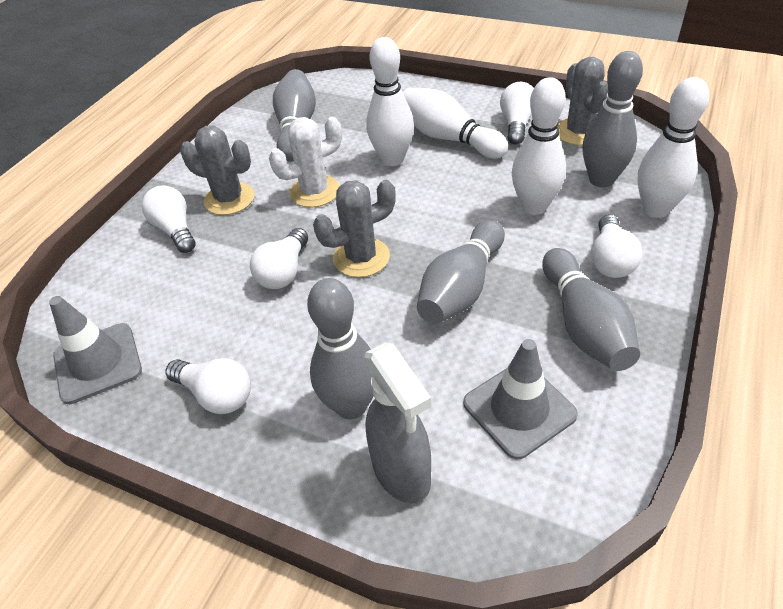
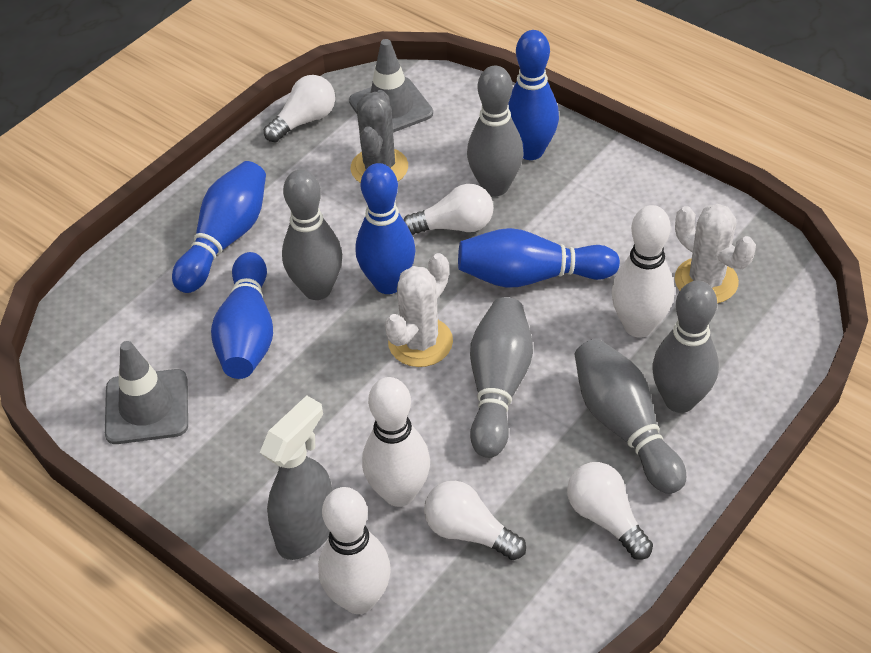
blue bowling pin: none = 0 -> [172,161,266,293] [211,252,273,379] [356,163,416,294] [458,228,620,288] [508,30,559,160] = 5
grey cactus: [180,125,254,215] [313,180,396,277] [558,57,608,145] = 3 -> [351,90,408,183] = 1
white bowling pin: [366,37,414,166] [403,88,508,159] [512,77,566,215] [638,77,709,218] = 4 -> [318,487,391,614] [362,377,430,507] [611,205,674,338] = 3
white cactus: [269,117,342,207] = 1 -> [385,253,453,367] [675,204,756,303] = 2
white light bulb: [142,185,196,253] [165,358,251,414] [250,228,308,289] [500,82,534,144] [591,215,643,278] = 5 -> [264,75,335,143] [404,184,494,235] [424,481,526,560] [567,462,653,560] = 4

